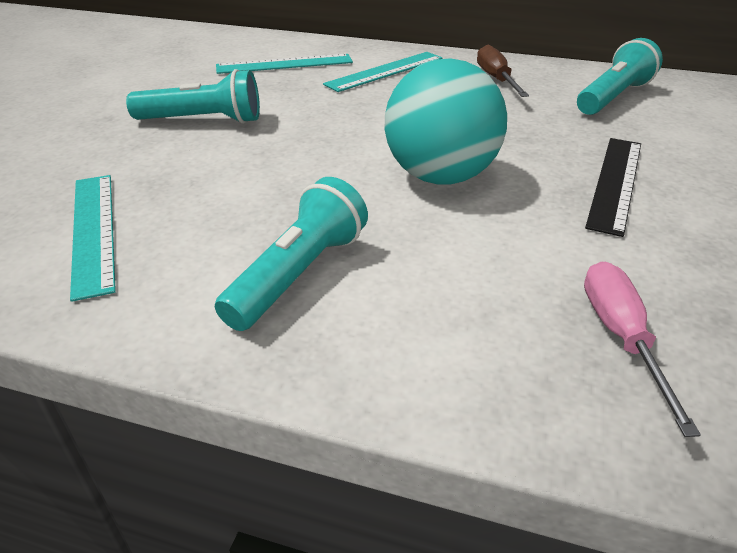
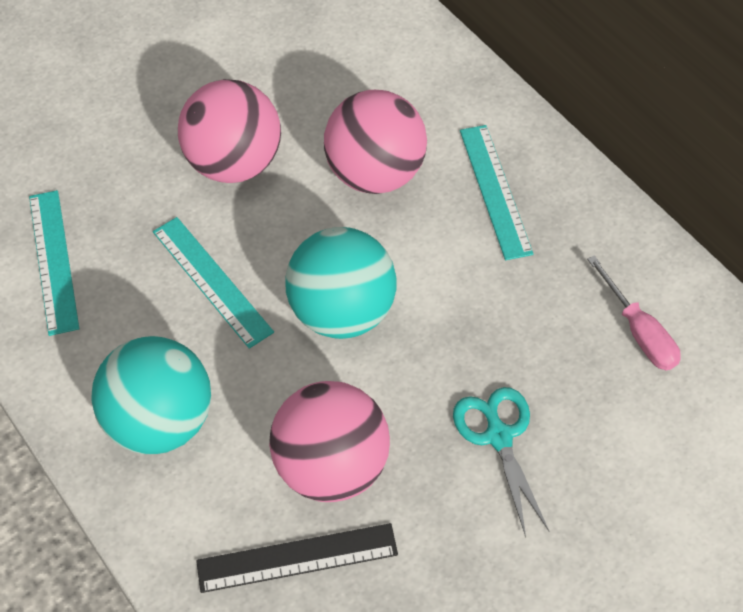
brown screwdriver: [477,45,529,97] = 1 -> none = 0
pink ball: none = 0 -> [178,79,281,183] [269,381,390,502] [324,90,427,194] = 3
turquoise ball: [385,58,507,184] = 1 -> [92,336,211,454] [285,227,396,339] = 2
turquoise flashlight: [126,69,260,124] [215,177,368,331] [577,38,663,115] = 3 -> none = 0
turquoise scissors: none = 0 -> [453,387,549,537] = 1

